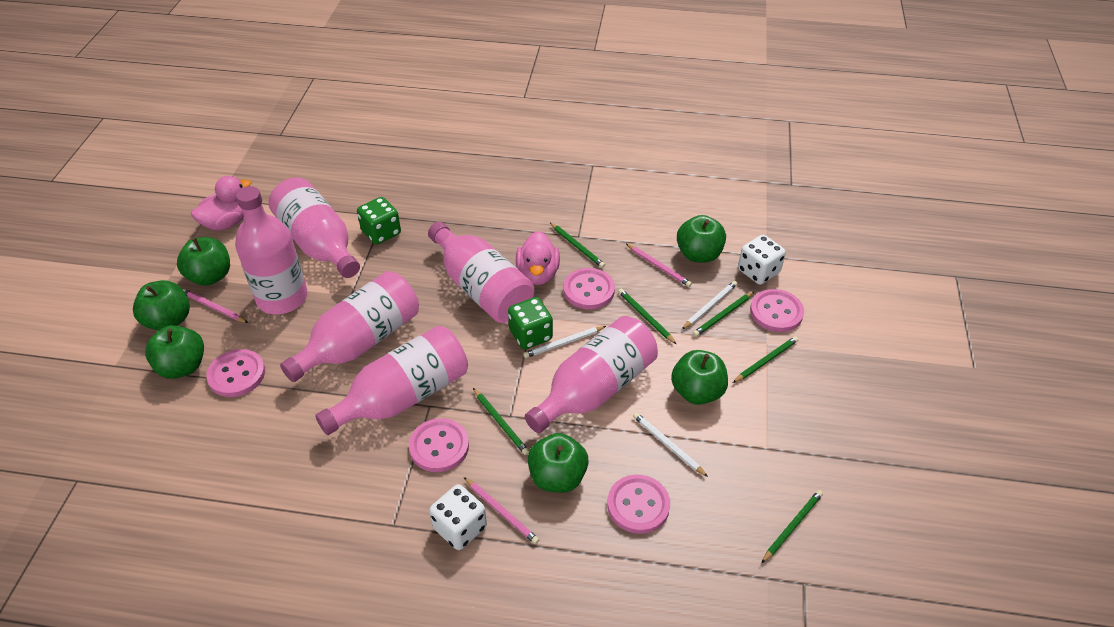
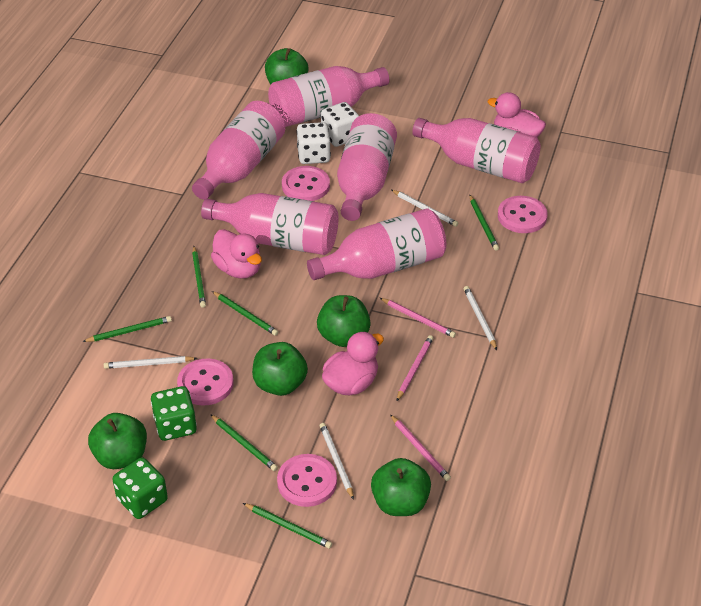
green apple: [133,280,190,331] [145,325,204,379] [177,237,230,286] [528,433,589,493] [671,350,728,405] [677,215,726,263] = 6 -> [88,413,147,469] [252,342,308,396] [265,48,308,84] [317,295,371,347] [371,458,431,516] = 5
pink button: [206,349,265,397] [409,418,469,472] [564,268,615,309] [607,475,670,534] [750,289,804,332] = 5 -> [177,358,234,406] [277,454,337,507] [282,166,330,201] [498,196,548,233] = 4
pink duck: [191,176,251,231] [516,231,560,285] = 2 -> [211,229,262,279] [322,331,384,395] [488,92,546,137] = 3
white pencil: [523,326,606,358] [633,412,708,477] [682,281,737,329] = 3 -> [104,356,197,369] [320,423,354,500] [392,190,458,227] [464,286,497,350] = 4

